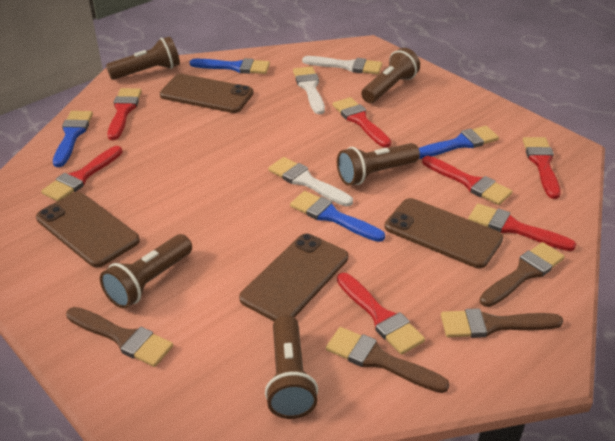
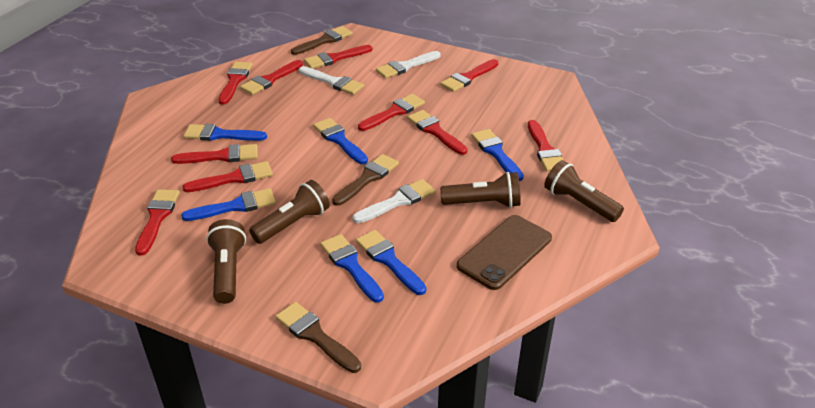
blue brush: [53,111,93,167] [190,58,270,74] [290,191,385,242] [419,126,499,159] = 4 -> [181,188,276,221] [184,124,267,141] [313,118,368,164] [320,234,384,303] [356,230,426,295] [471,129,524,181] = 6
brown brush: [66,307,173,367] [326,327,450,393] [441,308,563,338] [480,242,565,307] = 4 -> [275,302,361,373] [291,26,353,55] [332,154,399,206] = 3
brown flashlight: [100,234,192,309] [106,36,180,80] [265,315,318,419] [337,143,420,186] [361,48,420,103] = 5 -> [206,219,246,304] [249,180,330,244] [440,172,521,208] [544,160,624,222] = 4
brown phone: [36,192,140,267] [160,74,254,113] [239,233,348,321] [385,198,503,268] = 4 -> [457,215,552,290] = 1
red brush: [41,146,123,201] [107,88,142,140] [333,97,391,148] [337,273,425,355] [422,156,513,205] [468,204,576,251] [523,137,561,199] = 7 -> [135,189,180,256] [171,144,258,164] [182,161,273,192] [218,62,252,105] [240,60,303,95] [304,45,373,69] [358,94,425,131] [407,110,467,155] [440,59,498,92] [528,120,564,171] = 10

